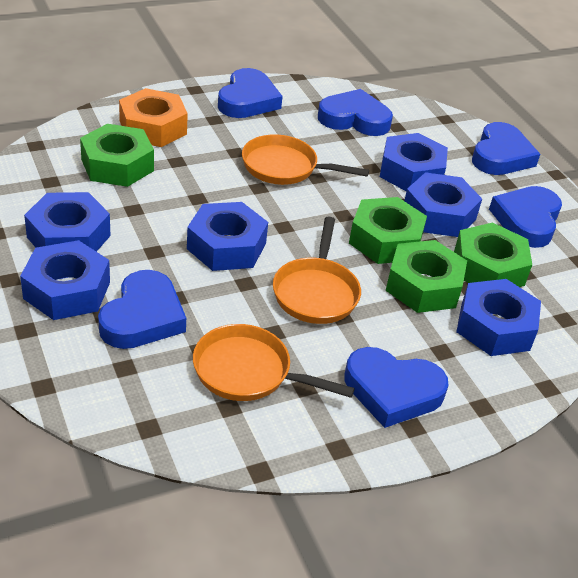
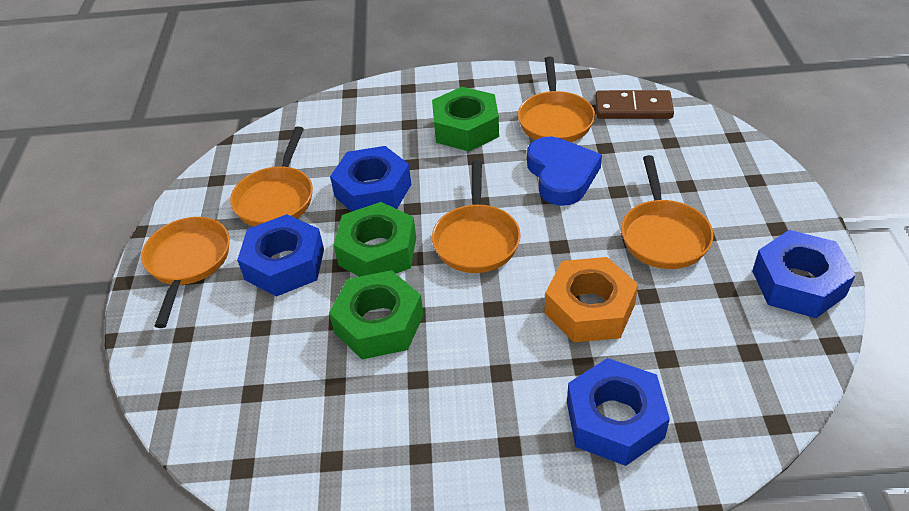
blue heart: [98,270,186,349] [218,68,283,118] [318,89,393,136] [345,347,449,428] [472,122,540,175] [489,186,562,248] = 6 -> [527,137,602,206] = 1
blue nut: [20,240,110,320] [24,192,111,252] [187,202,268,271] [380,133,448,192] [404,172,482,237] [456,279,541,356] = 6 -> [237,214,324,296] [330,146,411,212] [567,358,670,466] [752,230,856,318] = 4
brown domino: none = 0 -> [595,90,674,119] = 1
green nut: [80,124,154,187] [349,197,427,264] [386,240,467,313] [454,222,532,287] = 4 -> [329,270,424,359] [334,202,416,277] [432,87,499,151] = 3
orange pan: [193,324,355,401] [242,134,369,185] [273,216,361,324] = 3 -> [141,217,230,328] [230,127,313,226] [432,160,521,273] [518,57,595,142] [621,155,713,269] = 5

